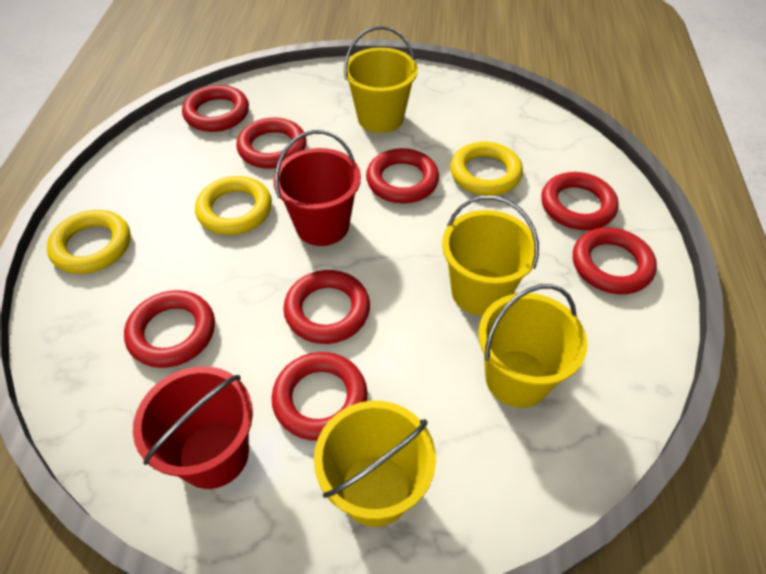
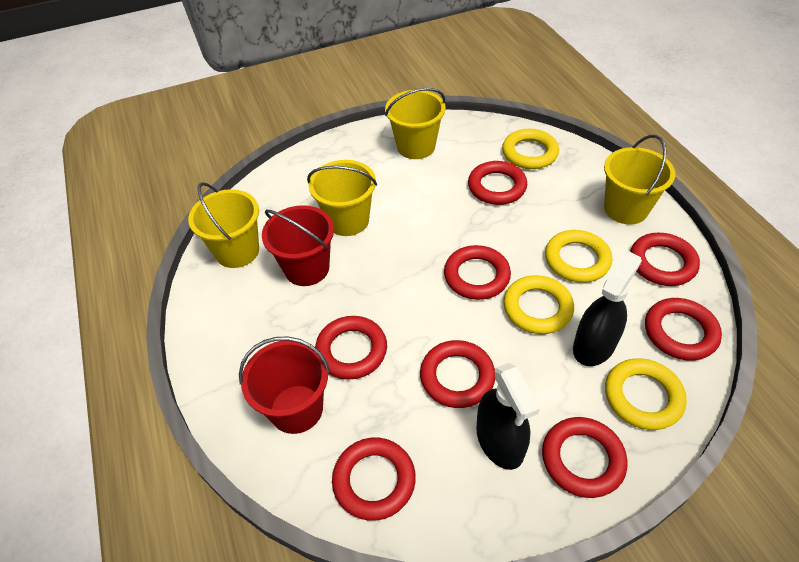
black spray bottle: none = 0 -> [476,363,540,470] [573,251,642,366] = 2
yellow ring: [47,210,130,274] [195,176,272,235] [450,141,523,195] = 3 -> [502,129,559,169] [503,275,574,334] [545,230,612,283] [605,358,687,430] = 4

